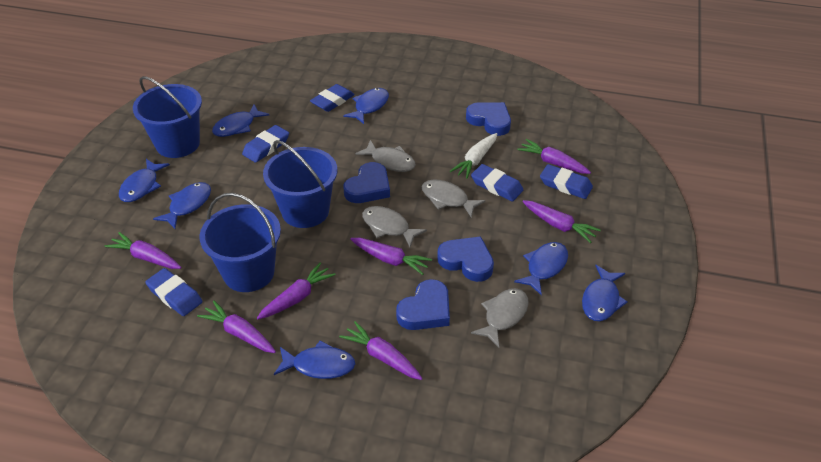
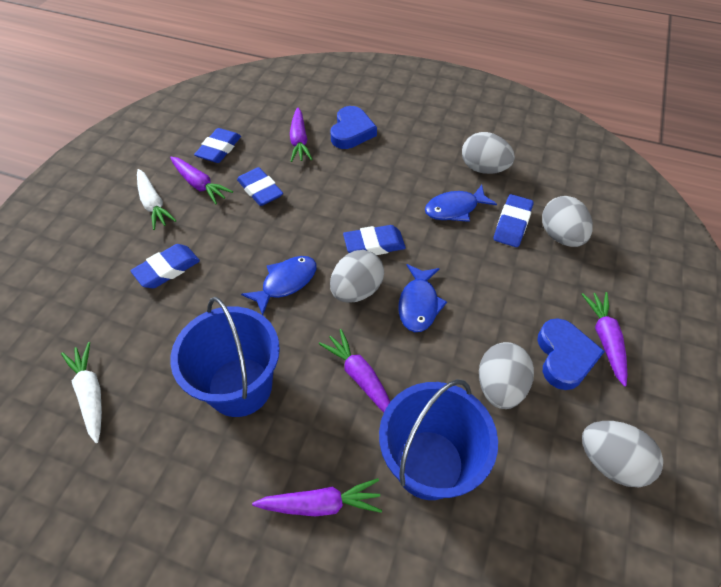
blue bucket: [133,76,202,158] [200,193,281,292] [263,140,337,228] = 3 -> [170,297,280,417] [379,379,498,500] = 2
blue fish: [119,159,170,202] [153,182,211,229] [212,104,269,137] [274,341,355,379] [343,88,389,124] [514,242,568,295] [582,265,627,322] = 7 -> [241,256,317,315] [398,264,447,332] [425,185,497,222] = 3
blue heart: [344,162,390,203] [396,279,450,330] [437,236,494,282] [466,102,511,136] = 4 -> [330,106,377,149] [537,318,605,390] = 2
grey egg: none = 0 -> [330,250,384,303] [462,132,515,174] [479,342,534,409] [542,196,593,247] [582,421,663,487] = 5
grey fish: [355,140,416,172] [362,206,427,247] [422,180,486,217] [471,288,529,347] = 4 -> none = 0
purple carrot: [105,232,181,269] [197,301,276,353] [257,263,335,319] [339,321,423,380] [350,238,432,275] [517,139,591,174] [522,200,601,243] = 7 -> [170,157,233,204] [252,478,382,516] [290,108,313,162] [319,329,390,413] [581,292,627,387] = 5
white carrot: [450,133,497,179] = 1 -> [61,342,102,443] [137,169,177,230] = 2

